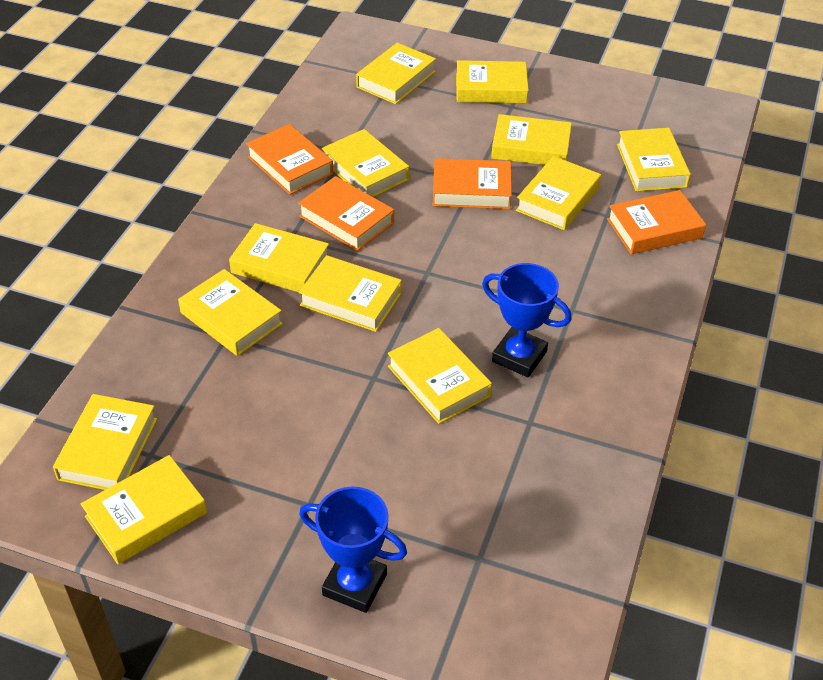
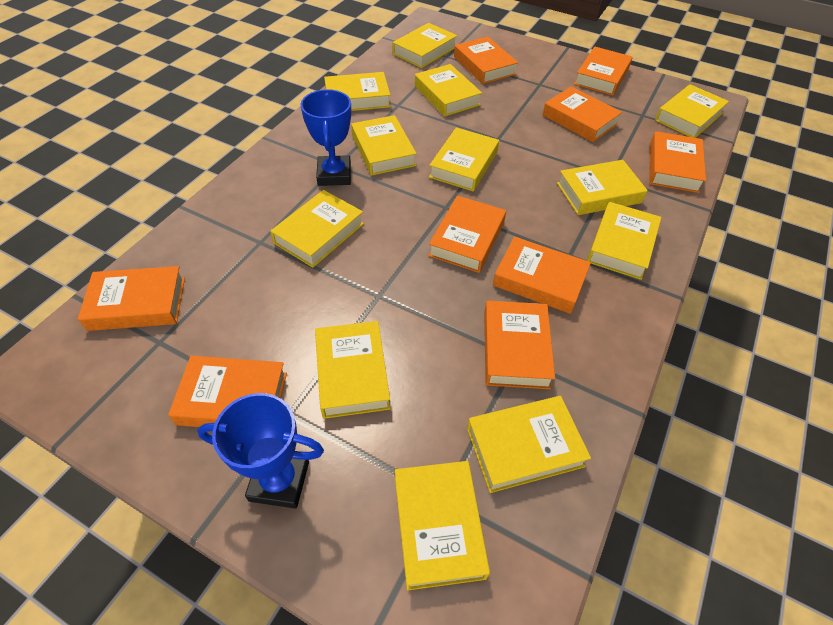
orange book: [246,124,333,195] [298,176,394,251] [433,158,512,209] [607,190,706,254] = 4 -> [78,266,185,331] [168,356,287,427] [428,195,506,273] [454,37,518,84] [484,301,555,389] [493,237,591,314] [543,87,622,142] [574,47,633,96] [649,131,706,193] = 9

